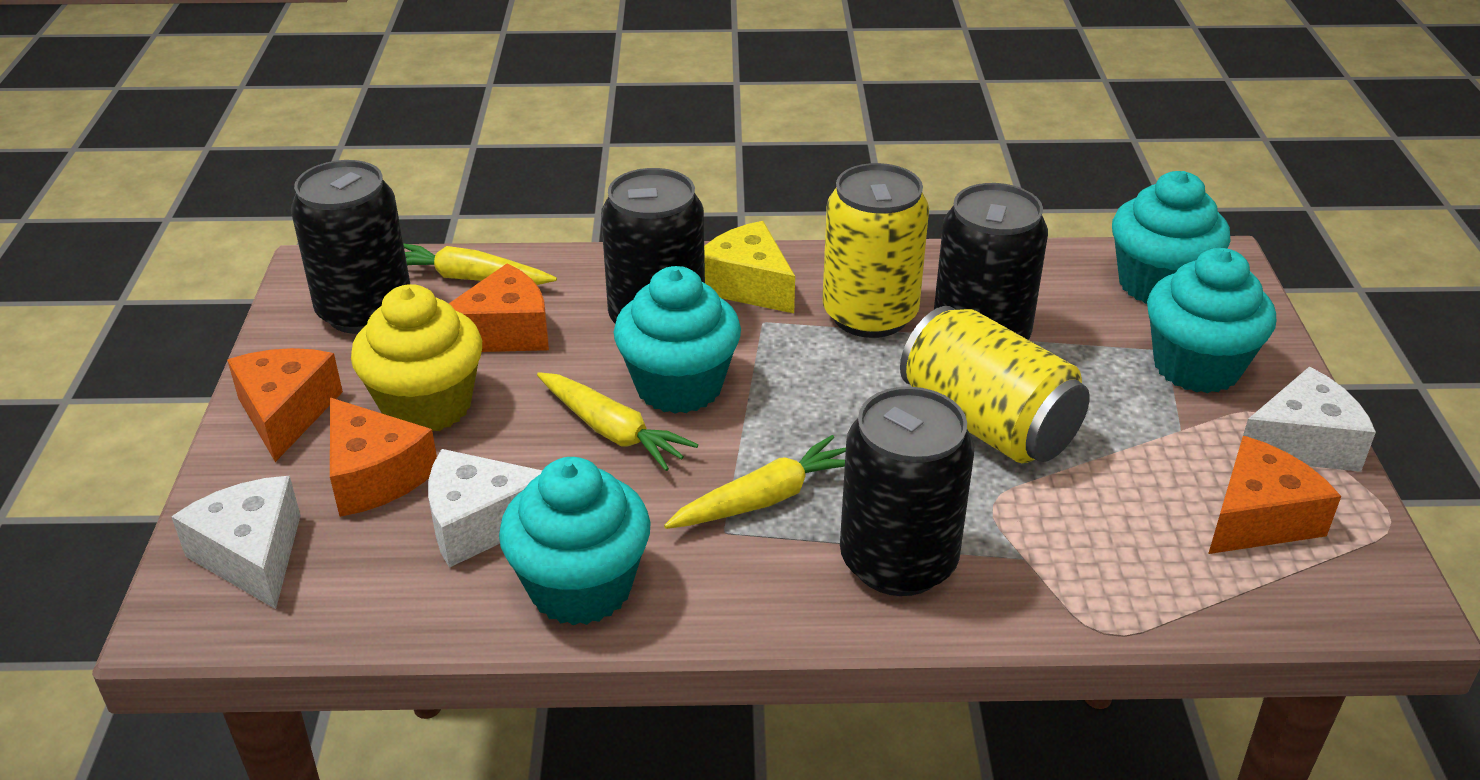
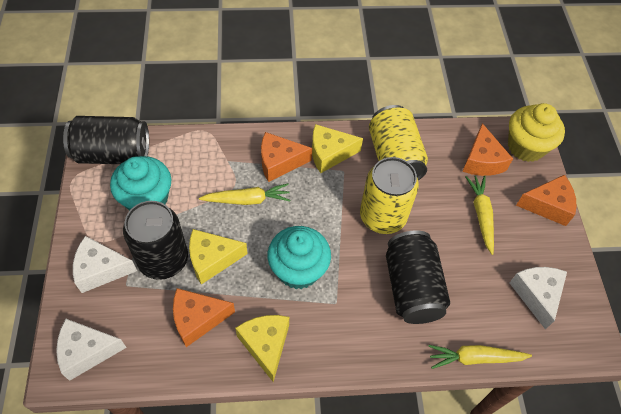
black can: [291,160,410,334] [601,168,705,324] [840,387,974,596] [934,183,1048,339] = 4 -> [63,116,149,164] [123,201,188,280] [386,230,450,324] = 3
turquoise cupcake: [499,457,651,625] [614,266,741,414] [1112,171,1231,304] [1147,248,1276,393] = 4 -> [110,156,171,211] [267,226,331,289] = 2
yellow cheese: [704,221,795,313] = 1 -> [189,229,248,285] [235,315,289,382] [312,124,363,173] = 3

